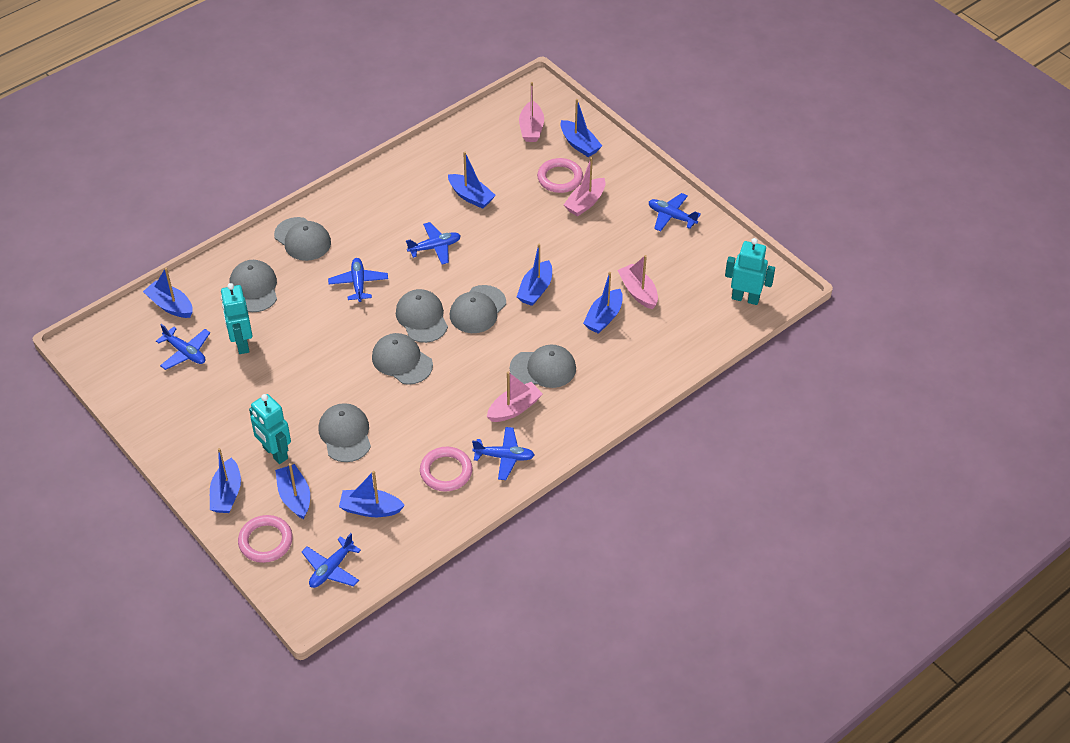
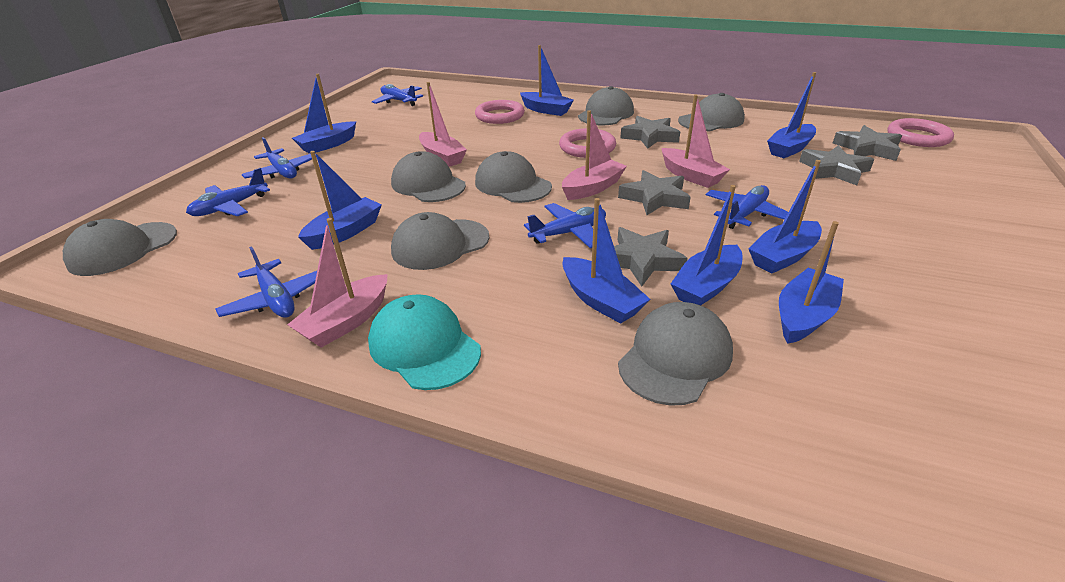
grey star: none = 0 -> [614,227,688,287] [618,170,691,215] [620,116,680,149] [799,145,874,186] [833,125,902,161] = 5
turquoise cap: none = 0 -> [368,294,481,390] = 1
turquoise robot: [221,283,253,354] [249,394,291,464] [725,238,775,305] = 3 -> none = 0

